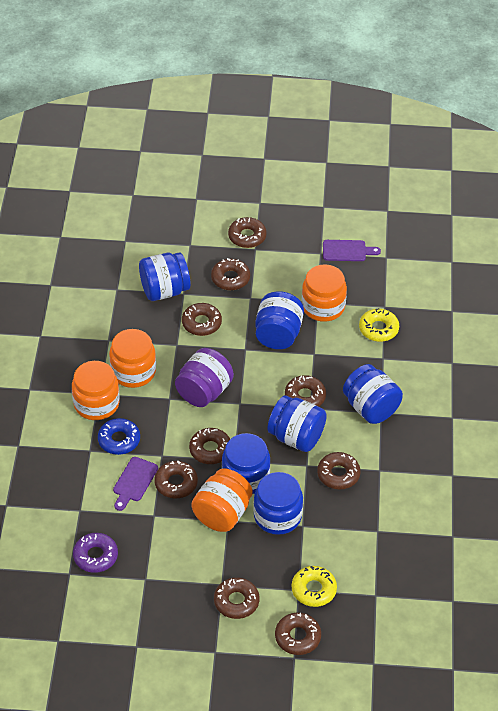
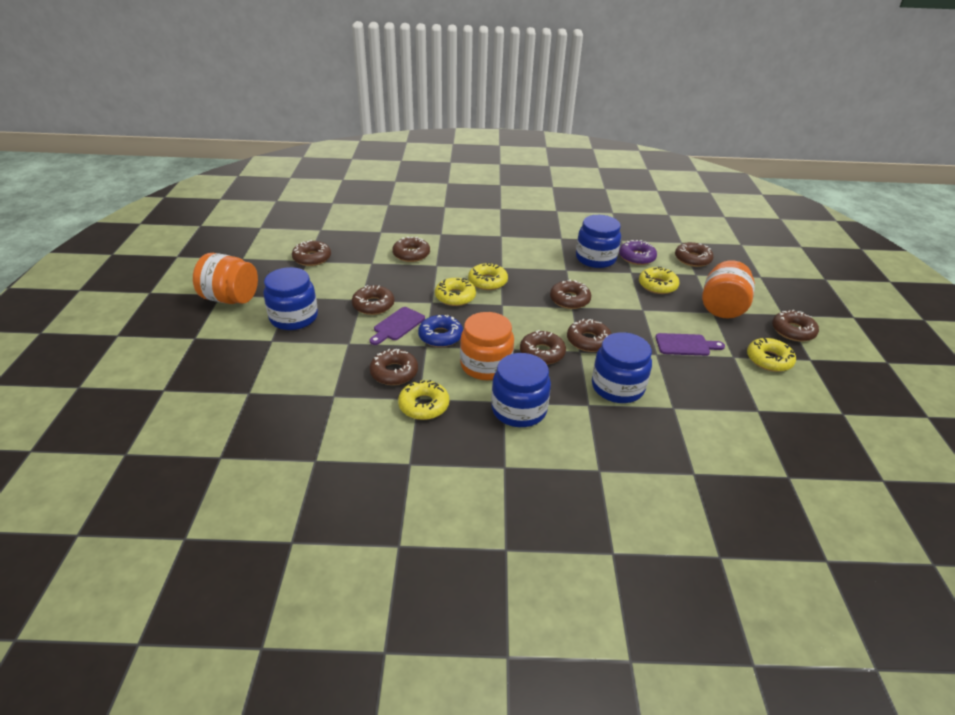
blue jar: [139,252,191,301] [222,433,270,494] [253,472,303,535] [255,291,304,349] [268,395,327,452] [343,364,403,424] = 6 -> [263,267,318,330] [491,353,551,427] [576,215,621,268] [592,332,652,403] = 4
orange jar: [72,361,119,420] [109,329,156,388] [191,468,253,532] [302,264,347,322] = 4 -> [193,253,258,304] [460,312,514,380] [702,260,755,319] = 3
purple jar: [175,348,234,407] = 1 -> none = 0
yellow donut: [292,566,337,607] [359,308,399,342] = 2 -> [398,380,449,420] [435,278,476,306] [468,262,508,290] [639,267,679,294] [747,338,796,372] = 5

